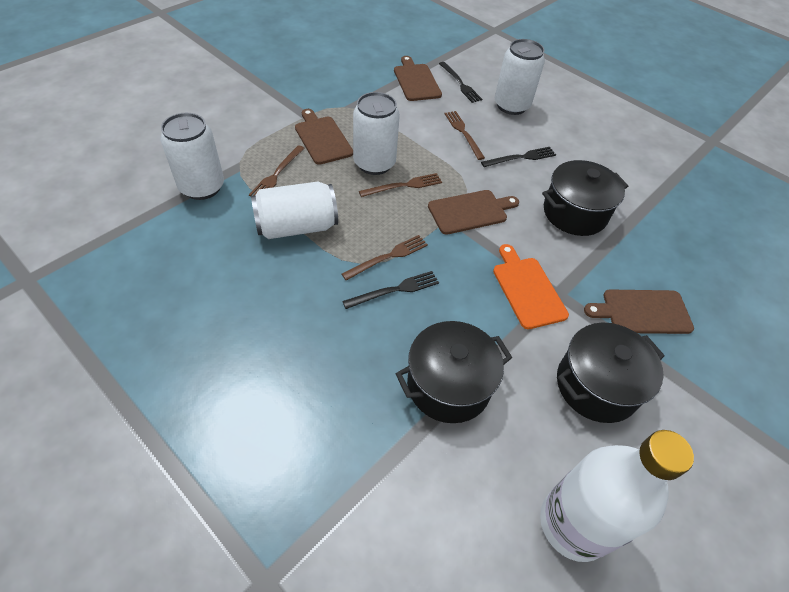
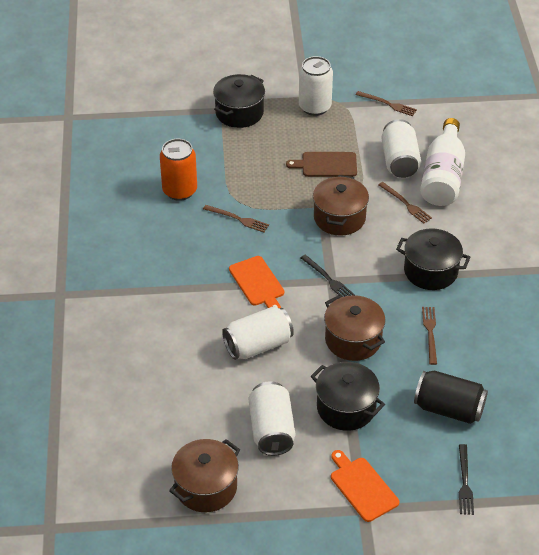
black can: none = 0 -> [414,370,488,424] = 1
black fork: [342,271,439,309] [439,62,482,103] [481,147,556,167] = 3 -> [301,255,355,297] [459,444,474,515] = 2
brown cutting board: [295,109,353,165] [394,56,442,101] [428,190,519,235] [584,289,694,334] = 4 -> [286,152,357,177] = 1
brown pot: none = 0 -> [169,439,240,512] [313,175,369,236] [324,295,385,361] = 3
orange can: none = 0 -> [160,139,197,201] = 1
orange cutting board: [493,244,569,329] = 1 -> [229,256,284,308] [331,450,399,522] = 2

